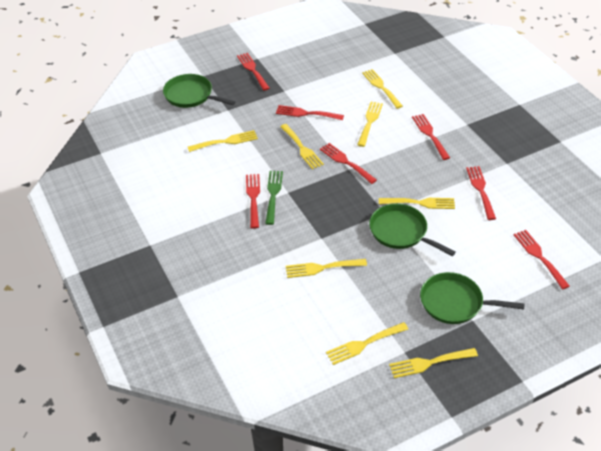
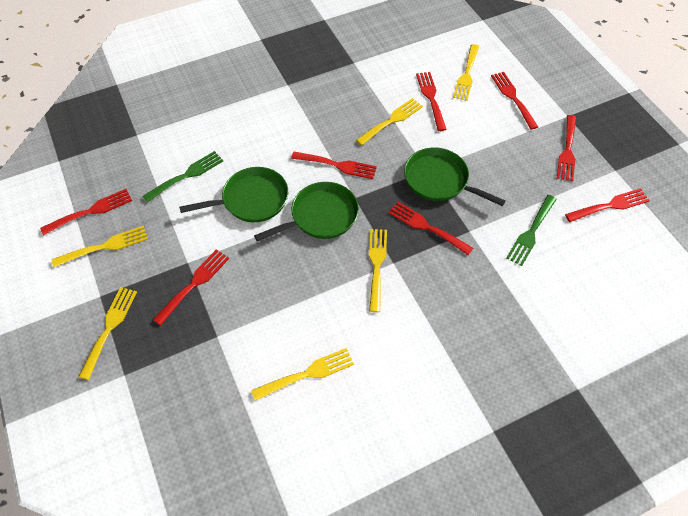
green fork: [265,171,283,225] = 1 -> [143,151,223,202] [506,195,557,266] = 2
red fork: [237,53,270,91] [246,174,260,229] [276,105,344,120] [320,143,377,184] [412,114,450,160] [466,166,496,220] [514,230,570,289] = 7 -> [40,189,132,235] [153,249,229,326] [291,152,377,179] [389,202,473,255] [416,72,447,131] [491,72,538,130] [557,115,576,181] [565,188,650,222] = 8
yellow fork: [188,130,258,152] [280,124,324,169] [286,259,367,278] [326,322,408,365] [357,102,383,147] [362,69,403,109] [379,198,455,209] [389,348,478,378] = 8 -> [52,226,148,267] [79,287,137,380] [251,348,354,401] [356,98,423,146] [369,229,387,312] [453,44,479,101] = 6

